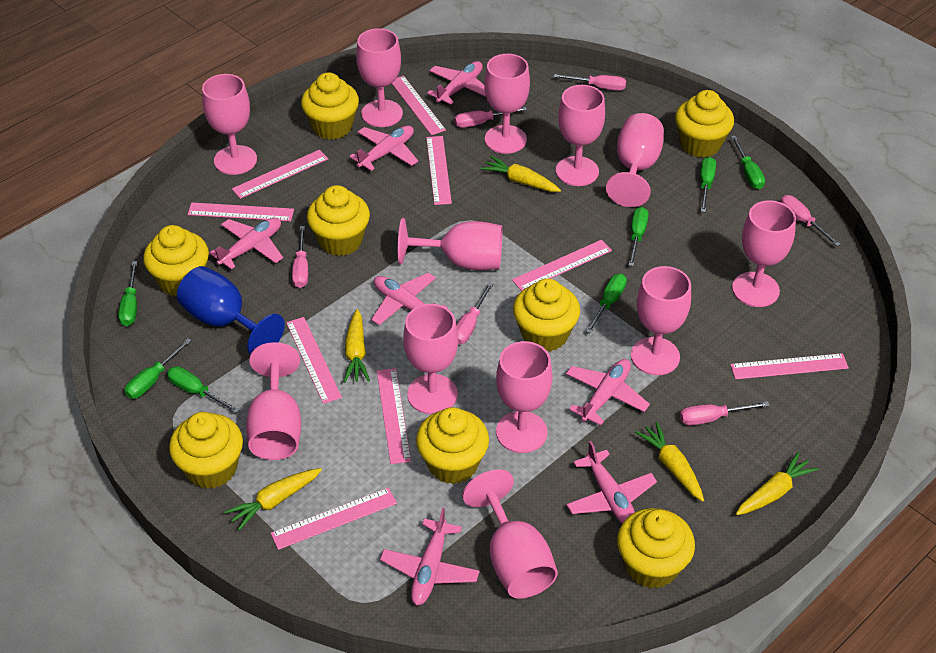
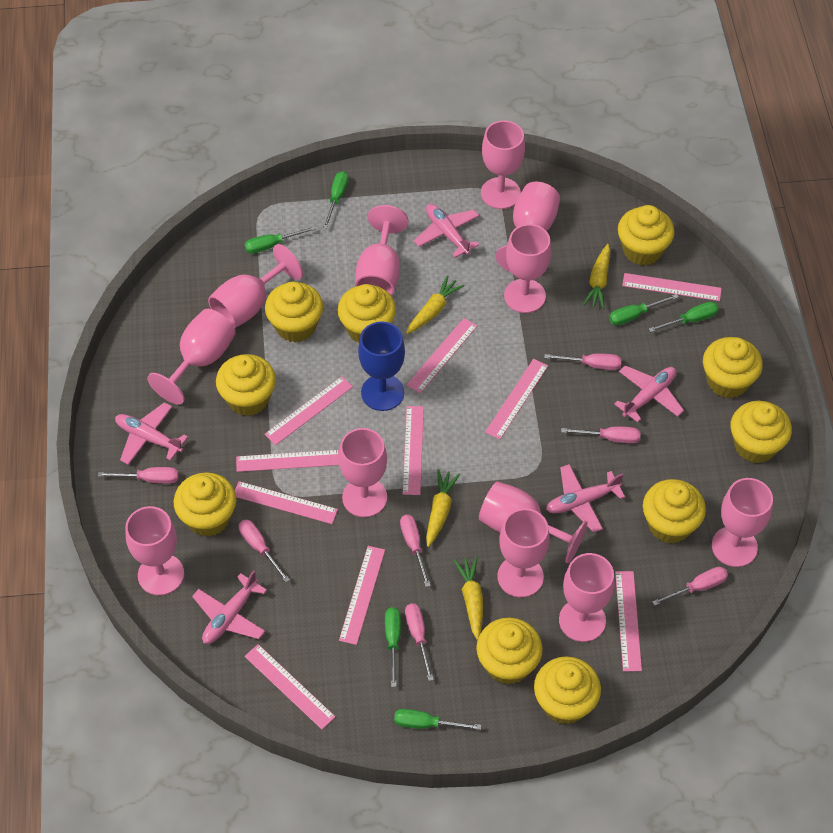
green screwdriver: [118,261,137,326] [125,338,192,399] [167,366,240,413] [586,274,627,334] [629,207,649,266] [700,157,716,212] [731,136,765,189] = 7 -> [245,226,316,254] [323,171,349,228] [385,607,401,687] [394,709,481,730] [609,294,679,325] [649,302,719,332] = 6
pink plane: [209,218,283,269] [349,126,418,171] [371,273,447,325] [380,508,480,605] [427,61,486,104] [566,359,650,425] [566,441,657,523] = 7 -> [115,402,188,465] [192,570,267,644] [414,204,479,258] [546,464,625,533] [614,365,684,422] = 5
pink ruler: [188,202,294,221] [232,150,328,199] [271,488,397,550] [286,317,342,404] [377,368,411,464] [391,76,446,135] [426,136,452,205] [512,240,612,291] [730,353,849,380] = 9 -> [235,481,338,524] [236,450,339,472] [244,644,336,729] [264,376,353,445] [339,546,385,645] [403,406,424,495] [407,318,477,393] [485,359,548,440] [615,571,642,671] [622,273,722,301] = 10
pink screwdriver: [292,226,308,288] [455,107,527,128] [456,282,494,344] [554,74,626,91] [680,401,770,425] [780,195,841,246] = 6 -> [98,467,179,484] [239,520,290,582] [400,515,431,587] [405,603,434,681] [544,353,621,370] [561,426,640,443] [652,567,728,606] = 7
yellow carrot: [224,468,322,531] [344,309,370,383] [480,156,561,192] [635,422,704,502] [736,452,819,515] = 5 -> [406,275,465,334] [426,469,460,547] [454,557,483,640] [583,244,610,309] = 4
yellow cupcake: [143,225,209,297] [169,412,243,489] [301,72,359,140] [307,185,370,256] [416,407,489,484] [513,279,580,352] [617,508,695,589] [675,90,734,158] = 8 -> [174,472,236,537] [216,354,276,416] [265,282,323,342] [337,284,396,343] [476,618,543,685] [534,656,601,724] [618,205,675,266] [643,479,706,544] [703,337,763,398] [730,401,792,464] = 10

